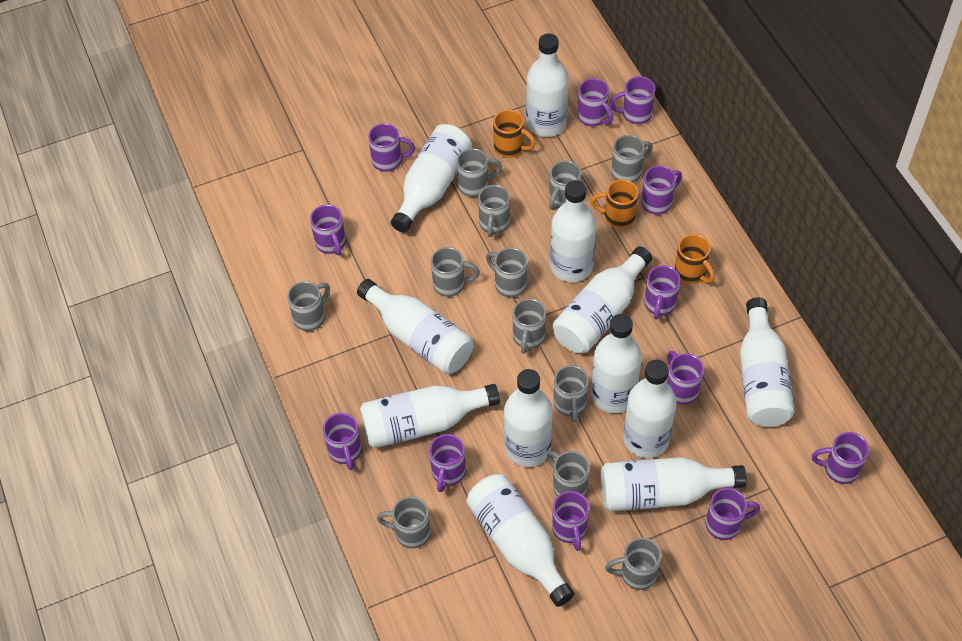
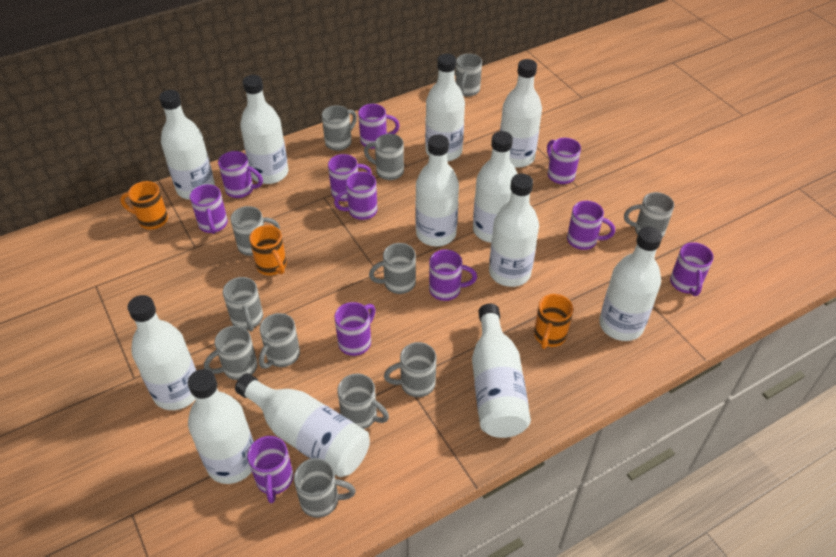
purple mug: [310,205,346,255] [323,413,362,470] [368,123,415,172] [429,434,466,492] [552,491,589,551] [578,78,613,126] [610,76,655,124] [641,165,682,215] [644,265,681,320] [667,351,704,405] [706,488,760,540] [812,432,869,484] = 12 -> [190,184,228,234] [218,151,263,198] [247,436,293,503] [328,154,372,201] [334,172,377,220] [334,302,376,356] [358,104,400,149] [429,249,477,301] [547,138,581,184] [567,201,615,250] [670,242,714,296] = 11

